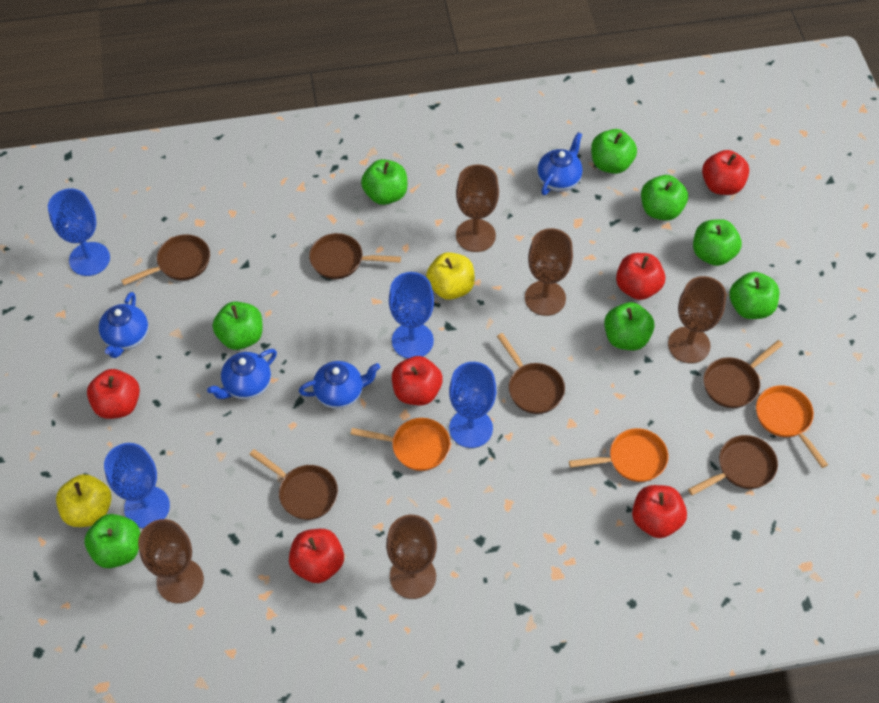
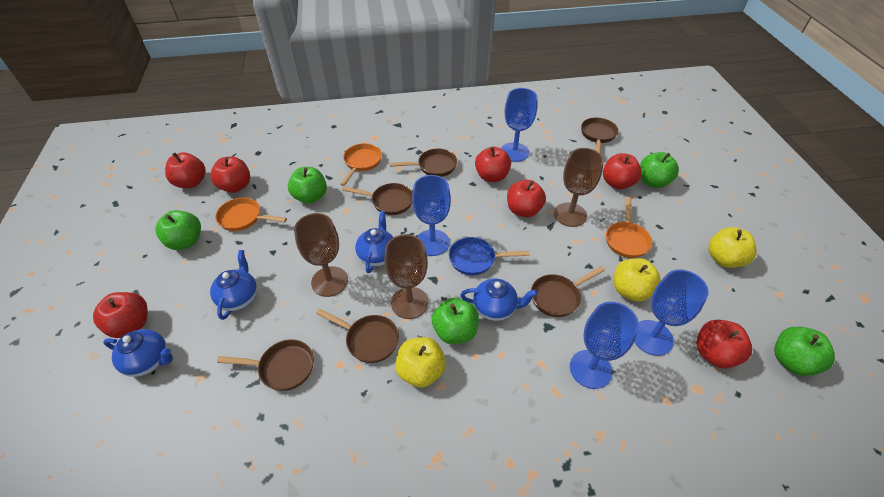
blue pan: none = 0 -> [449,237,530,276] = 1
brown goblet: [138,519,204,603] [386,515,437,599] [456,164,499,252] [525,228,573,316] [668,276,726,363] = 5 -> [294,213,348,297] [384,234,429,319] [554,148,604,227] = 3
green apple: [84,514,140,568] [213,301,263,350] [361,159,407,205] [591,129,637,174] [604,302,654,350] [641,175,688,220] [693,219,742,266] [729,272,779,319] = 8 -> [155,210,201,250] [288,167,327,204] [432,298,479,344] [640,152,679,188] [774,327,835,376] = 5
red apple: [87,369,140,419] [289,529,344,583] [392,356,443,405] [616,253,665,300] [632,485,687,538] [702,150,749,195] = 6 -> [93,292,148,338] [165,152,206,188] [210,157,250,193] [475,146,511,182] [507,180,546,217] [603,153,642,189] [696,320,752,369] = 7
yellow apple: [56,474,112,527] [426,252,475,300] = 2 -> [395,337,446,388] [614,258,661,302] [708,227,757,268] = 3

